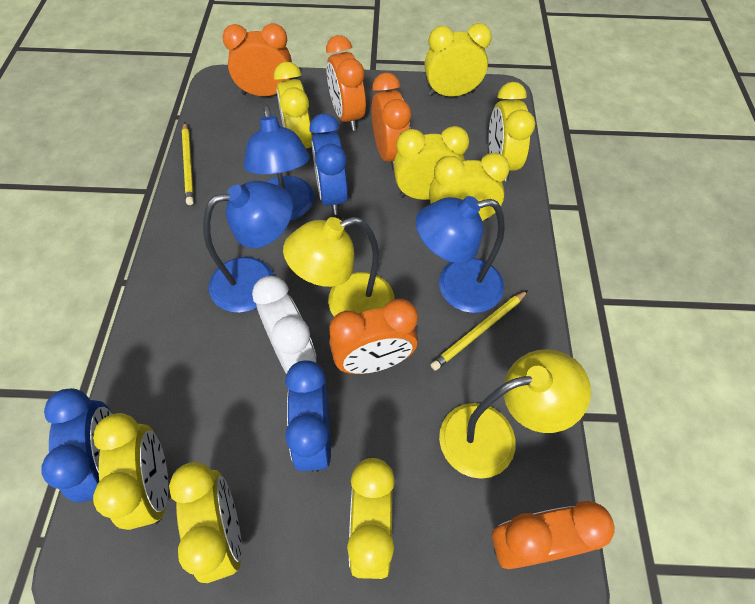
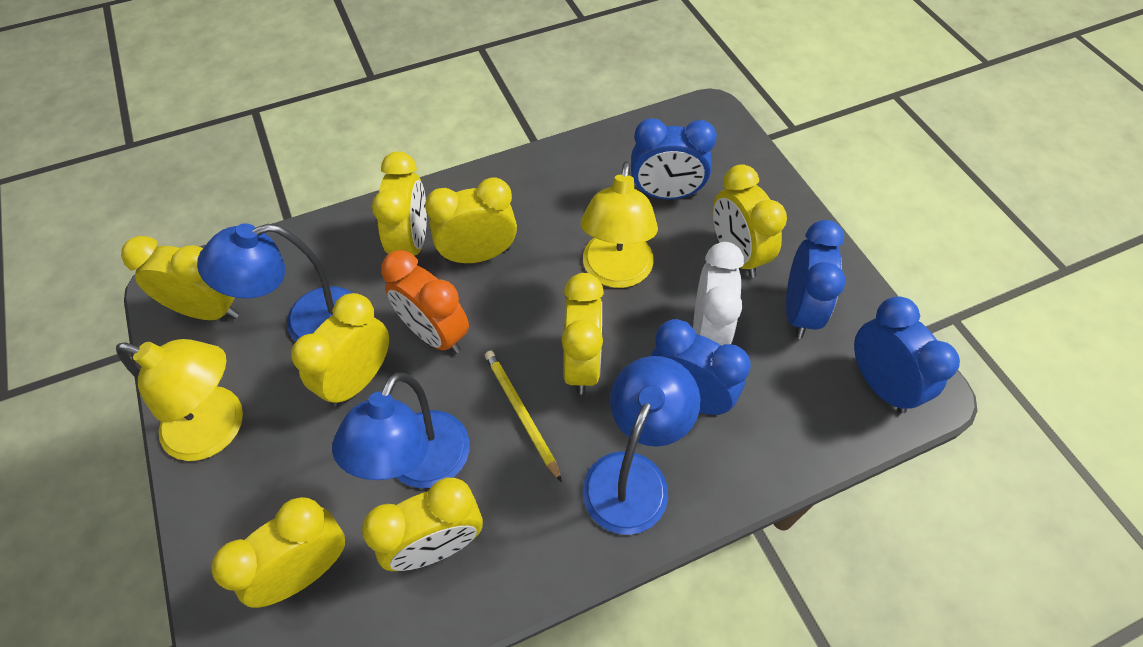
blue clock: [41,388,112,503] [285,360,331,472] [309,114,348,215] = 3 -> [631,118,717,199] [650,319,751,415] [786,220,845,338] [854,296,960,413] = 4
orange clock: [222,23,292,96] [326,35,366,131] [329,299,418,374] [371,73,411,171] [492,501,615,569] = 5 -> [381,250,469,354] = 1
yellow pencil: [182,122,194,205] [430,290,528,371] = 2 -> [485,351,562,482] = 1

